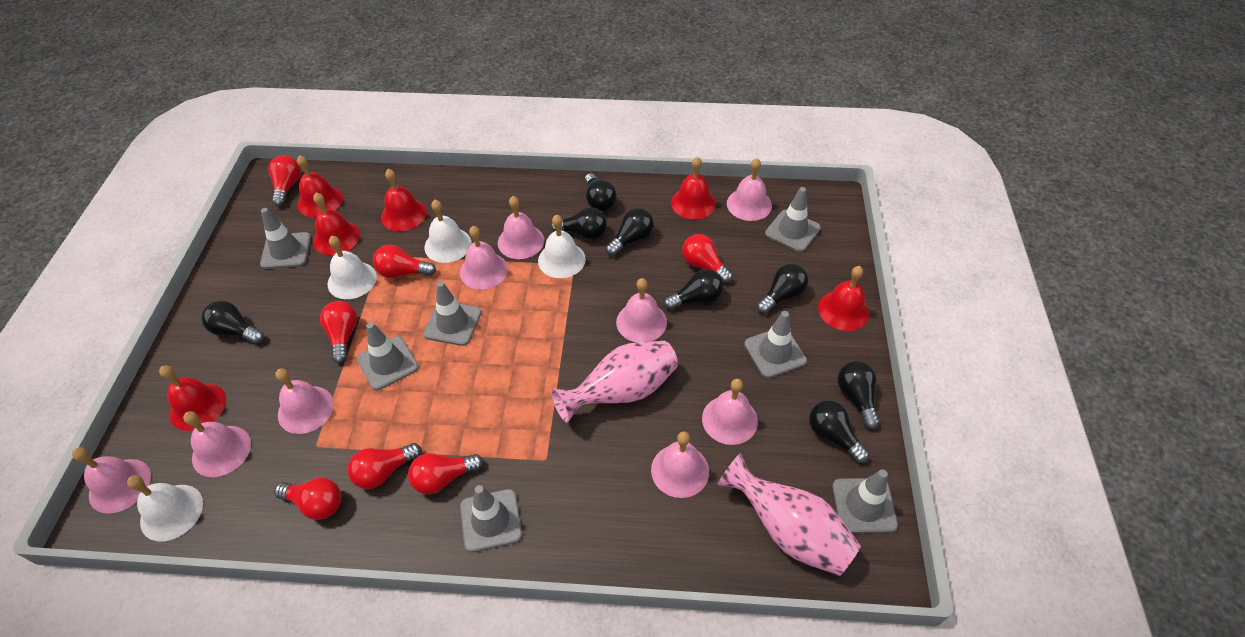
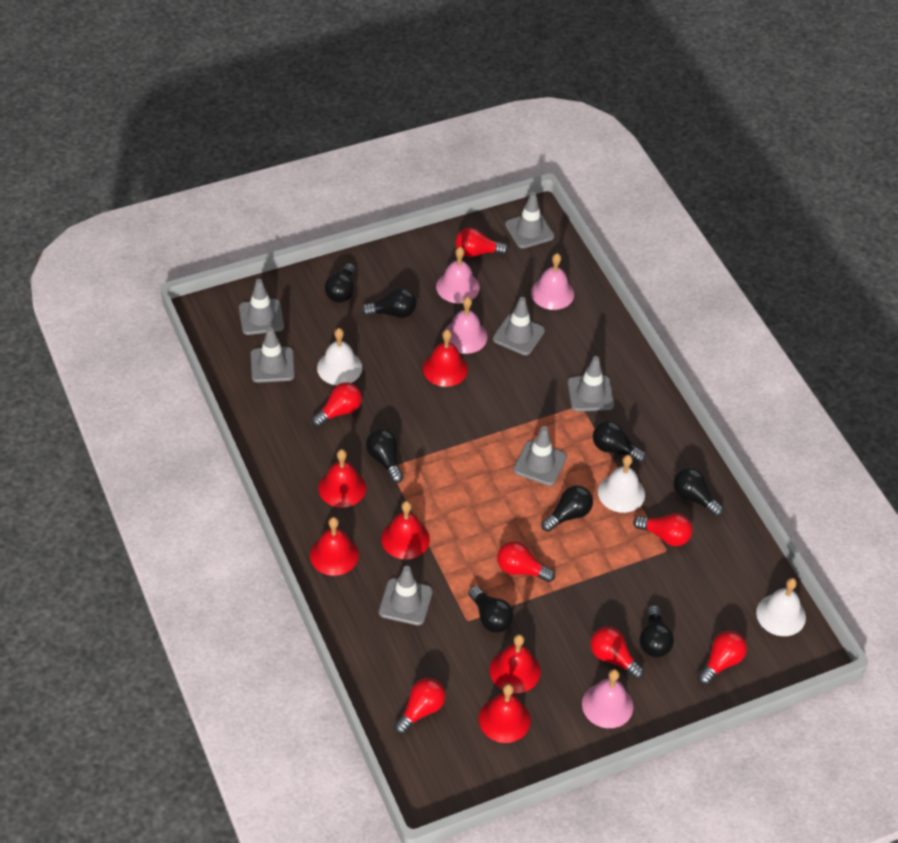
pink bell: [72,447,151,514] [183,411,251,477] [276,368,334,434] [460,226,508,289] [498,196,544,259] [616,278,667,342] [651,431,709,498] [702,379,758,445] [727,158,772,221] = 9 -> [436,247,480,303] [443,297,488,354] [531,253,574,310] [582,669,633,728] = 4
pink vase: [551,341,678,423] [717,453,861,576] = 2 -> none = 0
white bell: [127,475,203,541] [328,236,377,299] [424,200,471,263] [538,215,586,278] = 4 -> [317,328,362,385] [598,455,645,513] [756,578,806,636] = 3

